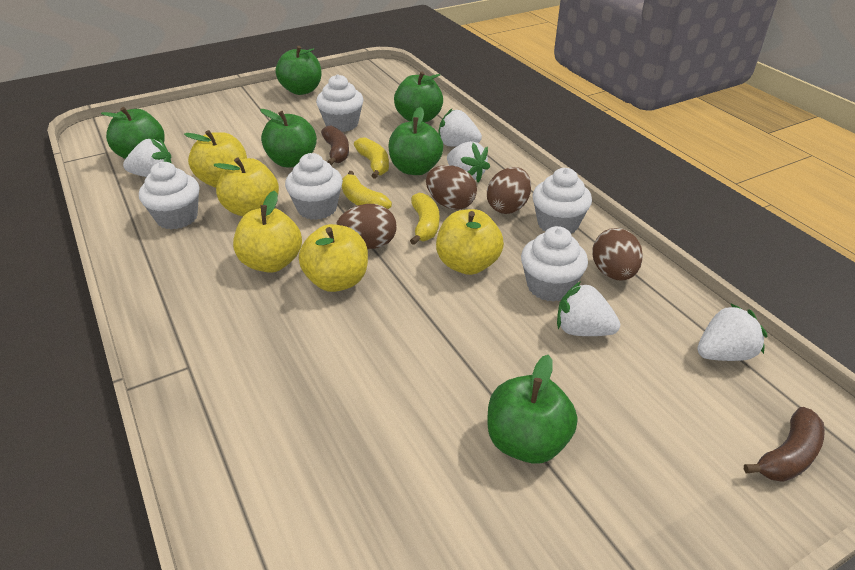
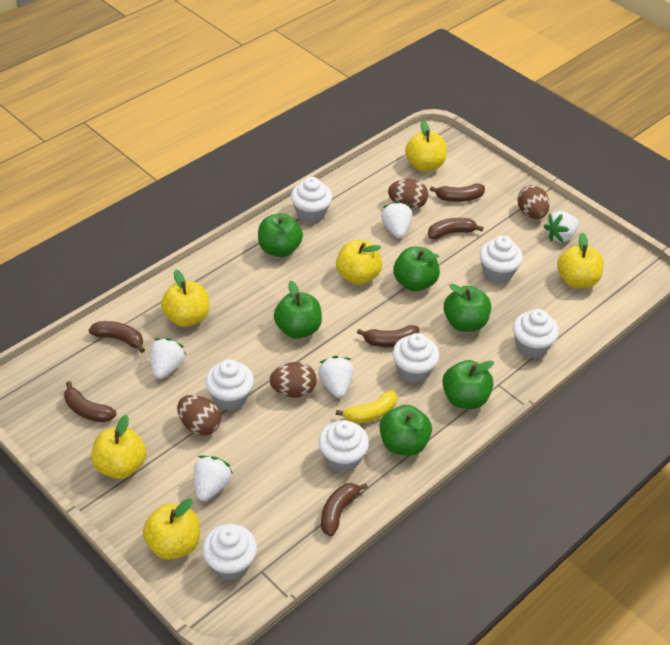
brown banana: [321,126,349,165] [744,407,825,482] = 2 -> [64,381,116,423] [88,321,145,353] [321,483,368,536] [357,325,419,347] [428,218,484,239] [430,184,485,202] = 6
white cupcake: [139,162,199,229] [285,153,343,220] [316,74,363,132] [521,226,588,302] [532,168,592,233] = 5 -> [202,524,257,581] [205,359,254,410] [291,177,332,223] [319,420,369,473] [393,333,439,383] [480,236,523,283] [513,309,559,358] = 7
yellow apple: [184,130,247,188] [213,158,279,216] [233,191,302,273] [299,224,368,292] [436,209,504,275] = 5 -> [91,415,146,479] [143,498,200,560] [161,270,209,327] [336,240,382,285] [405,120,447,172] [557,233,604,288] = 6
yellow banana: [342,171,392,209] [354,137,389,179] [410,193,439,245] = 3 -> [336,390,397,423] = 1

